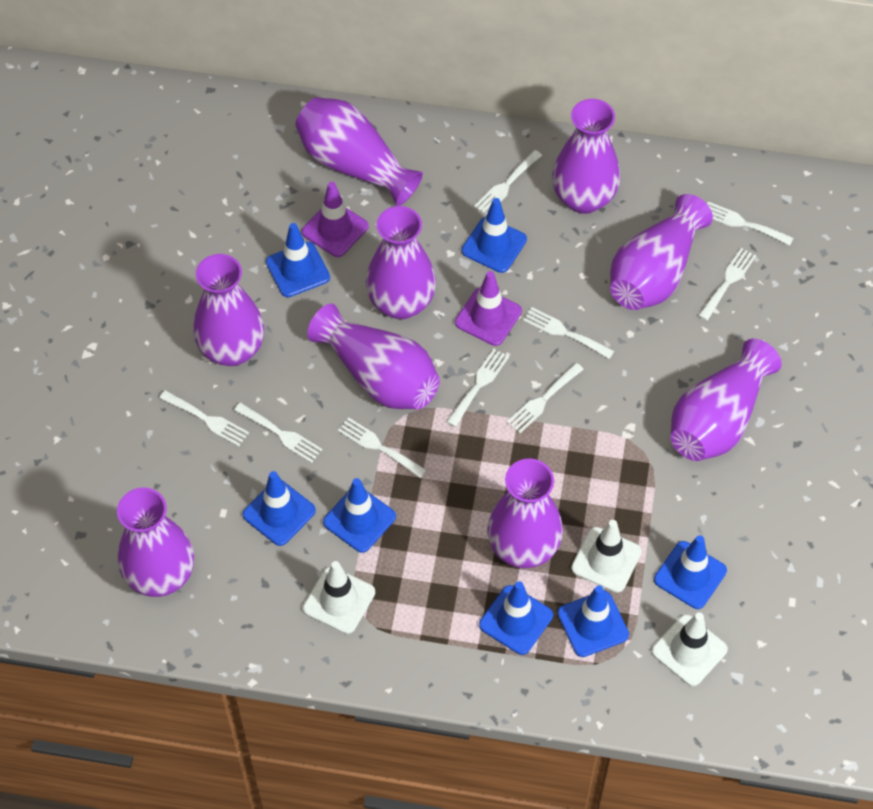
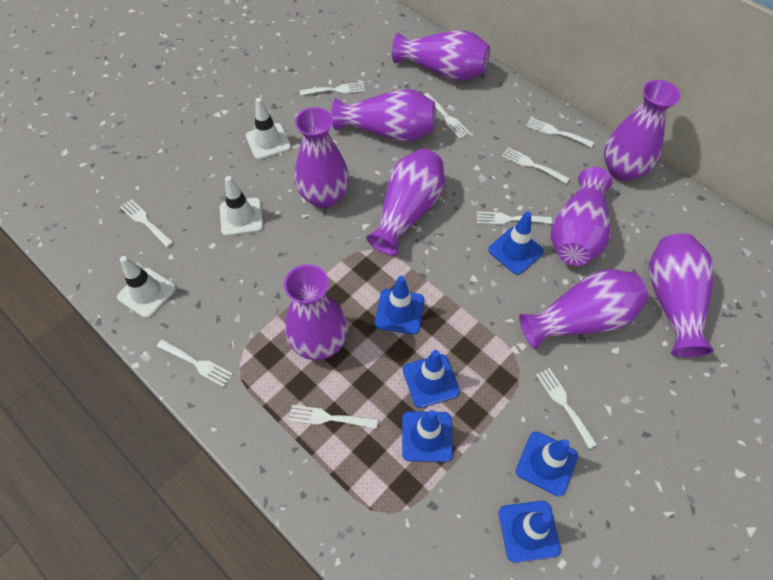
blue traffic cone: [243,471,316,546] [266,223,330,297] [323,478,396,553] [461,198,527,273] [479,581,553,655] [557,585,629,657] [654,535,727,609] = 7 -> [375,276,424,334] [402,410,453,462] [403,350,460,408] [488,211,544,275] [499,501,561,563] [516,431,578,496] = 6
purple traffic cone: [302,182,369,257] [455,271,522,346] = 2 -> none = 0

